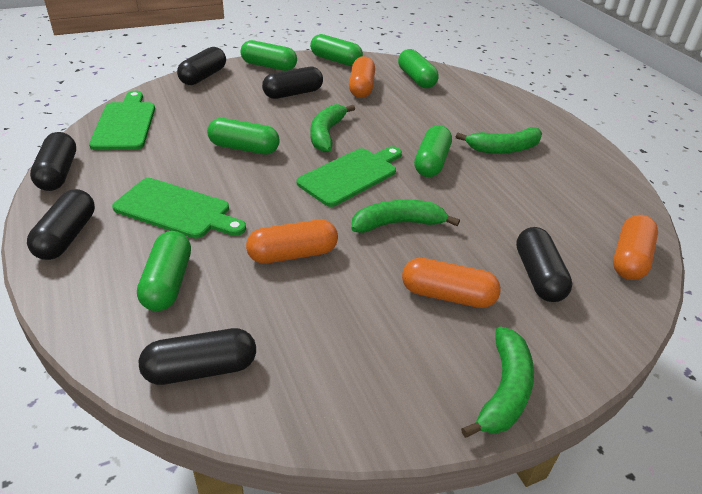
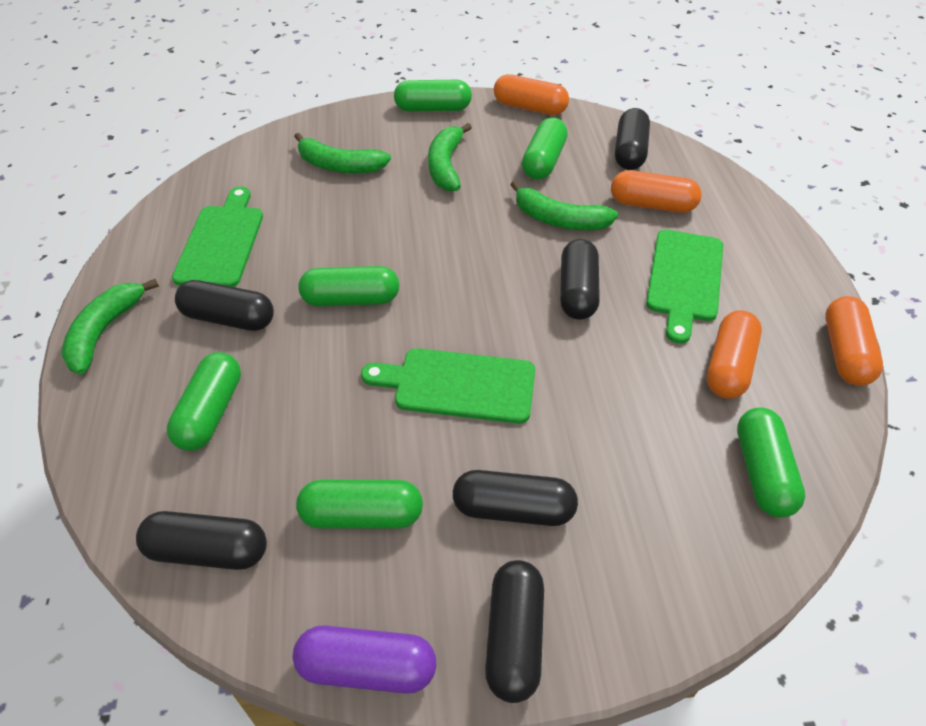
purple capsule: none = 0 -> [293,625,436,694] = 1

